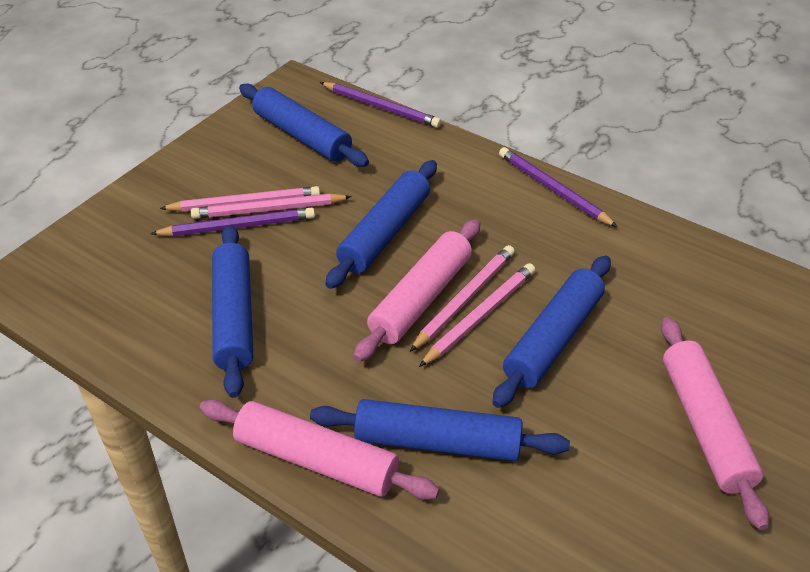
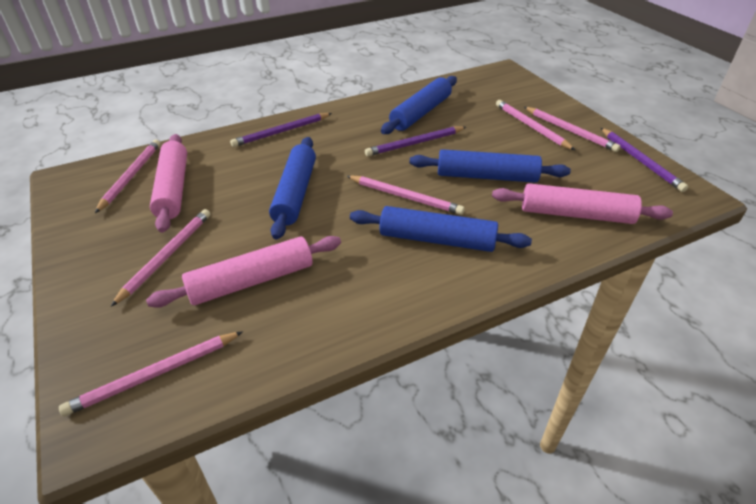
blue rolling pin: [212,225,253,398] [239,83,369,167] [310,399,570,461] [325,160,437,289] [492,255,611,408] = 5 -> [269,137,316,240] [350,206,532,252] [381,76,457,134] [410,149,571,183] = 4
pink pencil: [160,186,320,212] [191,194,352,219] [410,245,515,352] [419,263,535,367] = 4 -> [59,331,243,417] [95,140,160,213] [110,209,210,307] [347,175,465,215] [496,100,575,150] [524,107,621,152] = 6

